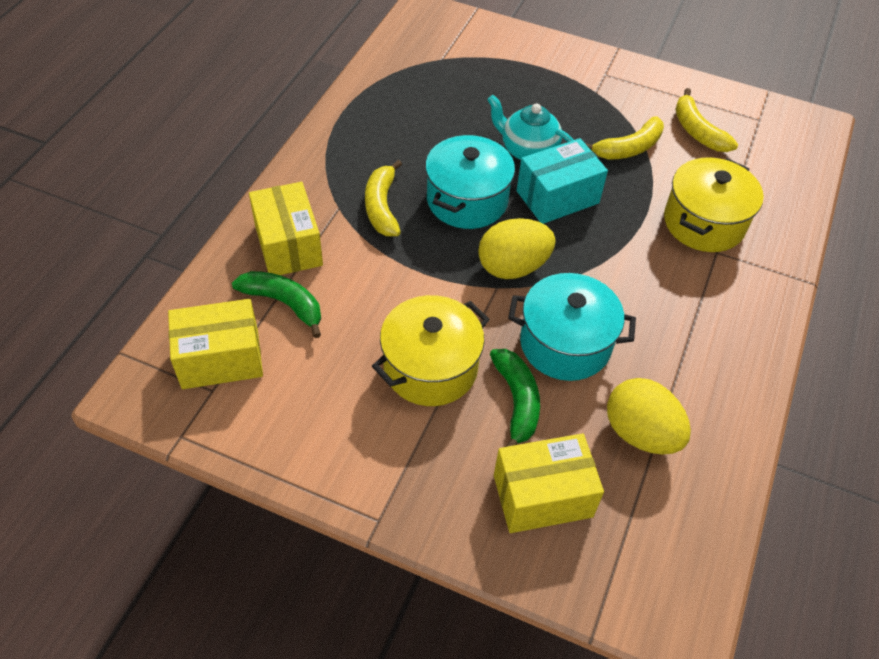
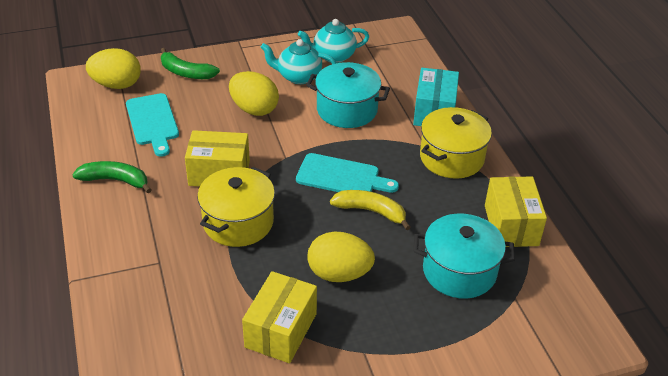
turquoise cutting board: none = 0 -> [126,93,179,157] [296,153,399,193] = 2
turquoise teapot: [487,95,573,160] = 1 -> [260,39,336,84] [298,19,369,63] = 2
yellow banana: [365,160,402,236] [585,116,664,160] [675,88,738,152] = 3 -> [330,190,411,230] = 1
yellow egg: [478,218,556,279] [607,378,691,455] = 2 -> [86,48,141,89] [229,71,279,116] [307,231,375,282] = 3

